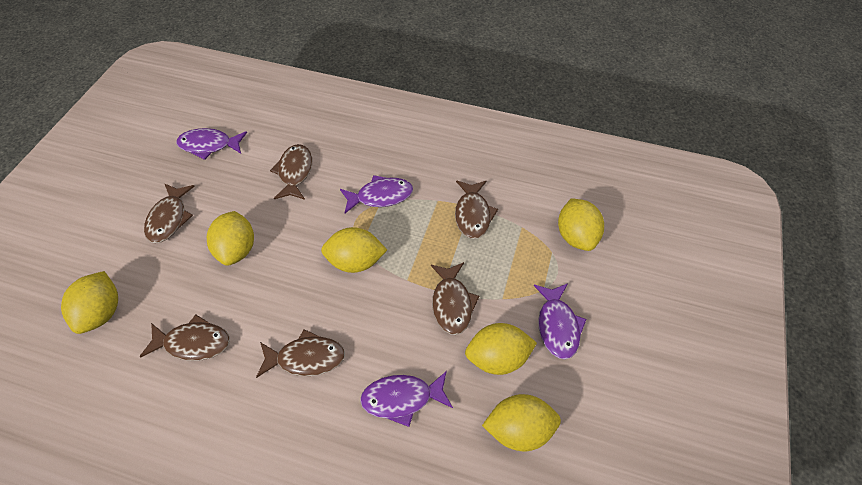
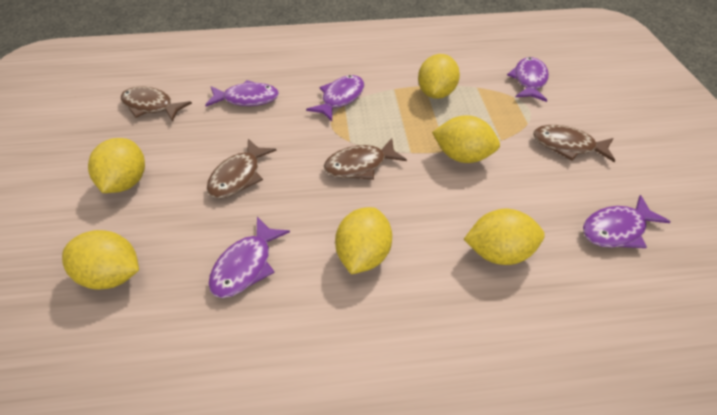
brown fish: [140,315,230,361] [144,183,195,243] [256,329,345,378] [270,144,312,200] [431,262,480,335] [455,180,498,239] = 6 -> [121,86,192,122] [207,139,276,199] [324,138,407,180] [533,125,615,162] = 4
purple fish: [176,128,247,160] [340,175,413,213] [360,371,453,427] [534,283,586,359] = 4 -> [205,80,279,107] [208,217,290,298] [306,75,364,121] [507,57,549,102] [583,195,671,248] = 5

